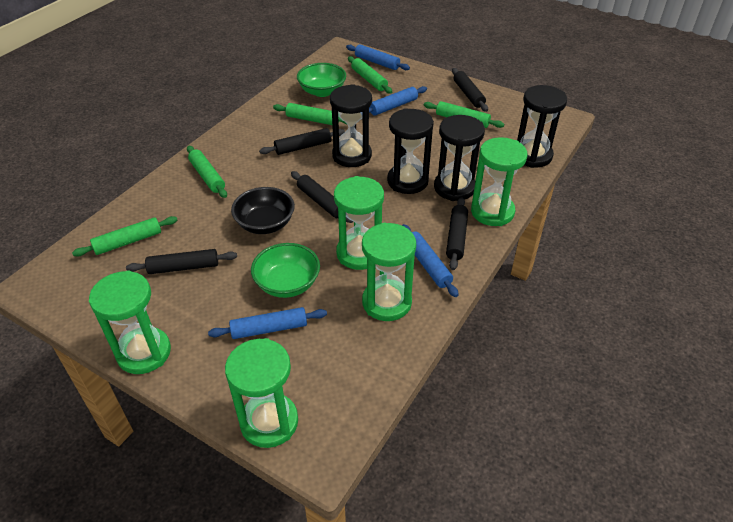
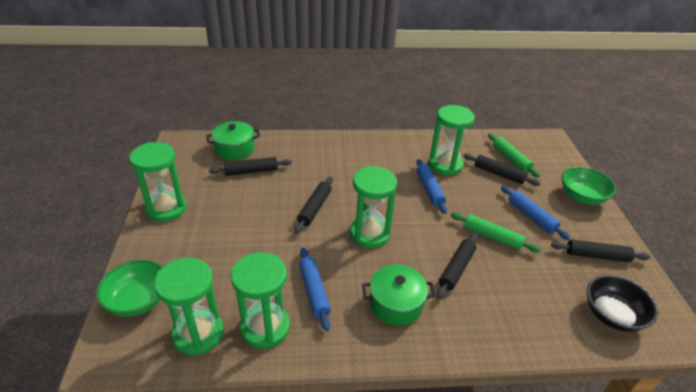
black hourglass: [330,84,372,167] [387,108,434,194] [434,115,485,201] [517,85,567,168] = 4 -> none = 0
blue rolling pin: [208,307,327,339] [346,44,410,70] [369,86,427,116] [402,224,459,297] = 4 -> [299,248,331,331] [416,159,447,214] [501,186,570,240] = 3
green pot: none = 0 -> [206,121,260,160] [362,265,436,326] = 2
green rolling pin: [72,216,177,256] [187,146,227,198] [273,103,348,125] [348,56,392,94] [424,101,504,128] = 5 -> [451,213,541,253] [488,133,540,178] = 2

